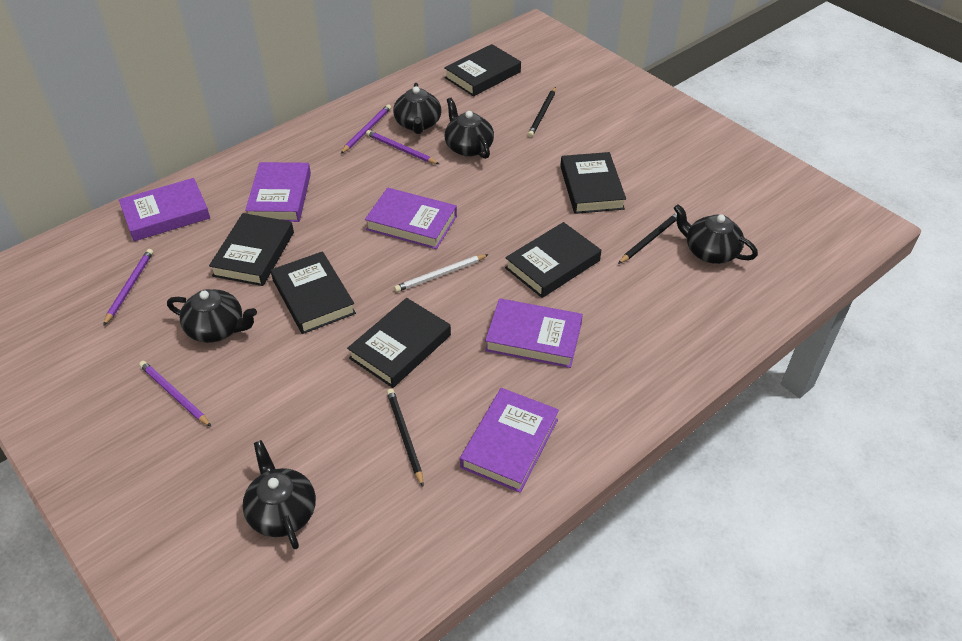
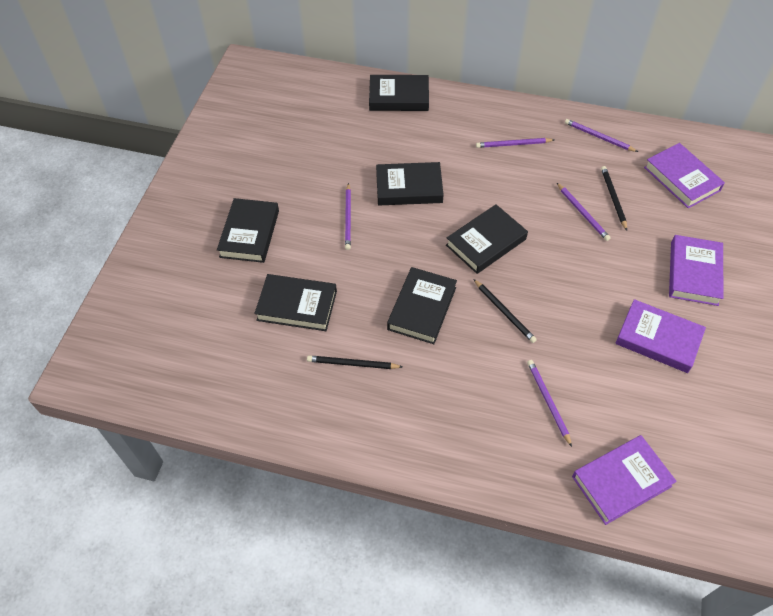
black teapot: [167,289,257,343] [242,440,316,549] [393,83,441,134] [444,98,494,159] [673,204,758,264] = 5 -> none = 0
purple book: [119,178,210,241] [245,162,311,222] [365,188,457,249] [460,388,559,493] [485,298,583,368] = 5 -> [572,435,677,525] [615,299,706,373] [644,143,725,208] [669,235,724,306] = 4
purple pencil: [103,249,153,326] [139,361,211,427] [340,104,391,154] [366,130,439,164] = 4 -> [345,183,351,250] [476,138,554,148] [527,360,572,447] [557,183,611,241] [565,119,638,152] = 5
white pencil: [394,254,489,292] = 1 -> none = 0

